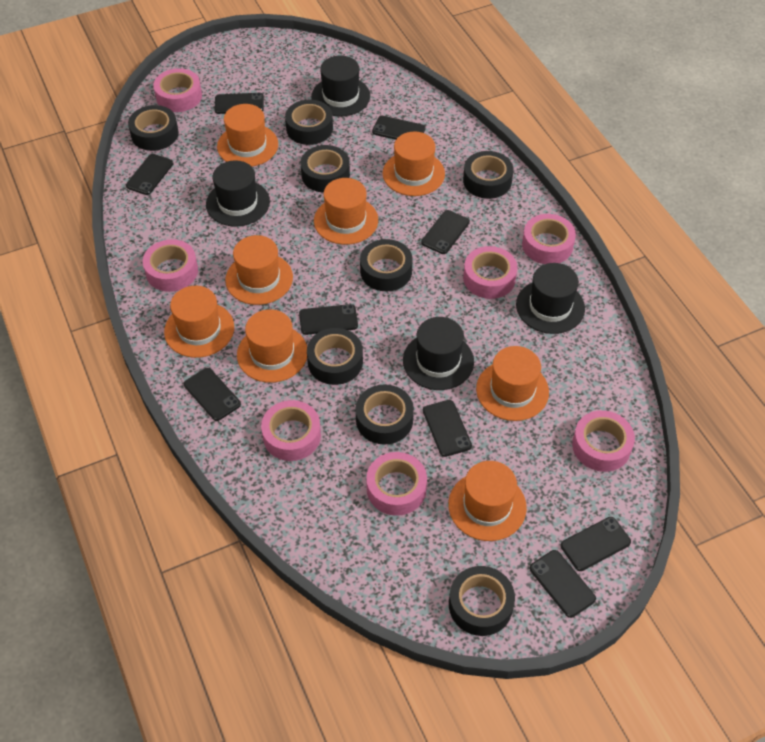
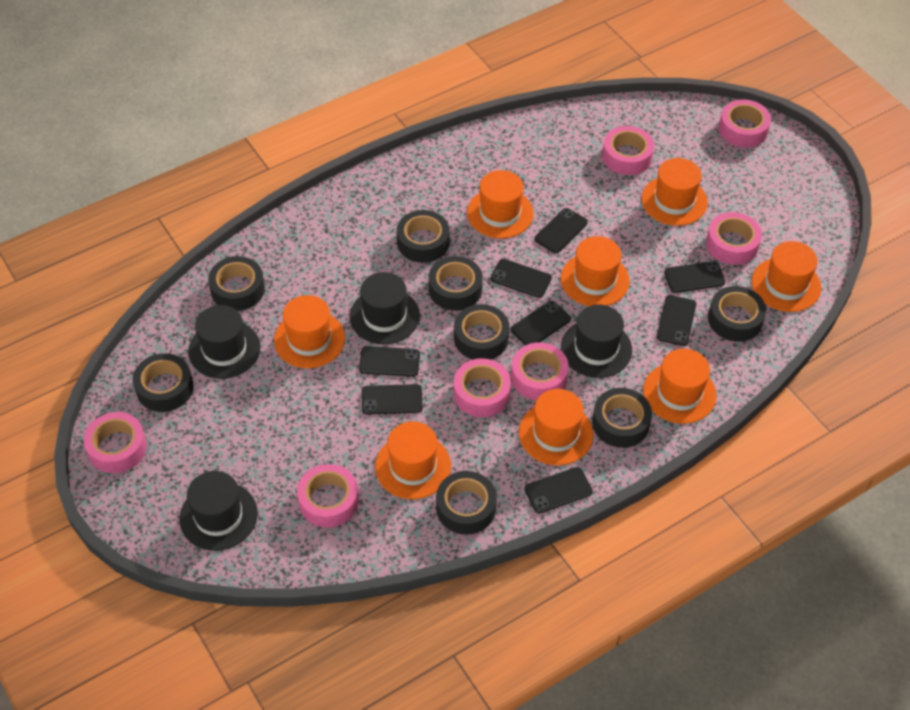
black phone: [126,154,173,195] [184,368,241,421] [215,93,264,114] [299,304,358,335] [372,116,426,140] [421,210,470,254] [423,400,472,457] [530,550,596,618] [561,517,631,571] = 9 -> [359,346,420,377] [362,384,423,415] [491,259,552,298] [511,301,571,345] [525,467,593,514] [535,208,588,253] [657,295,696,346] [664,261,725,293] = 8

